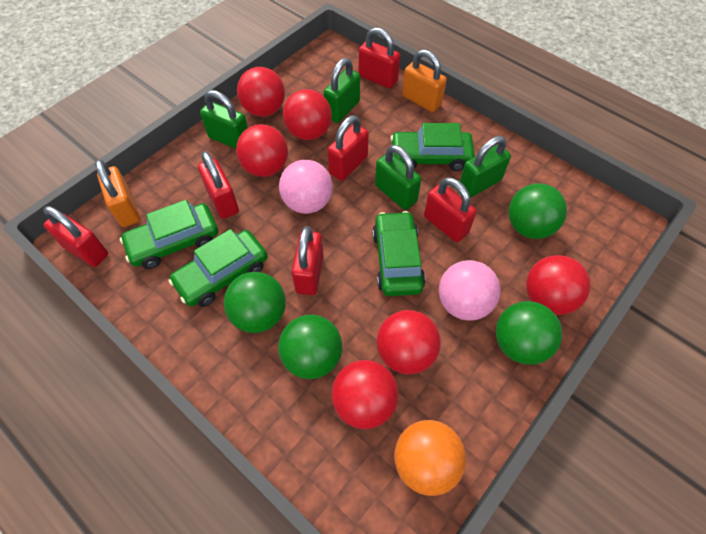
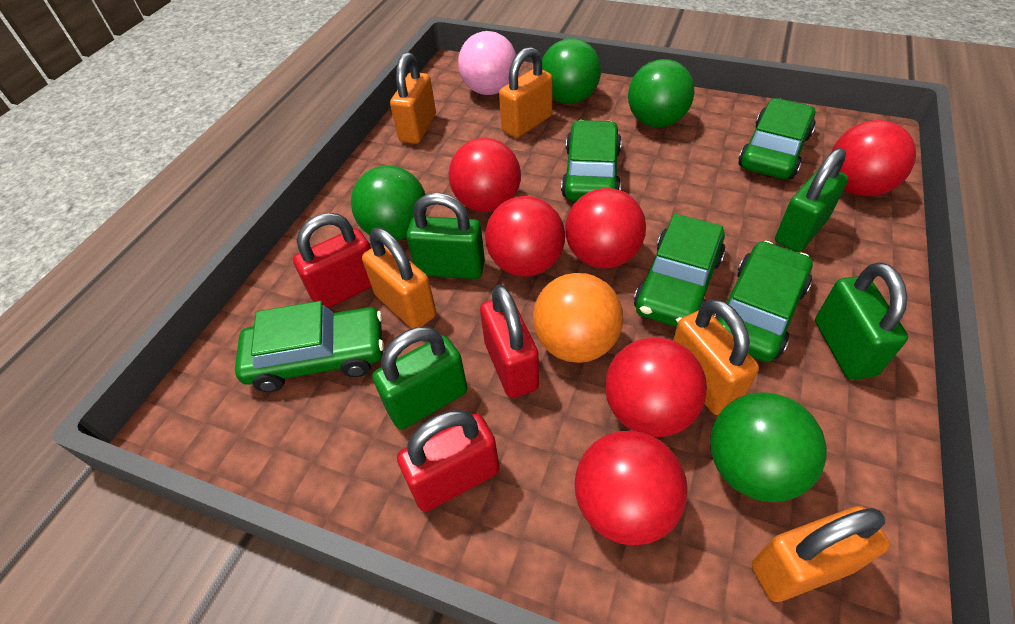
green car: [120,200,218,269] [168,229,268,307] [372,211,425,296] [391,123,475,171] = 4 -> [235,301,384,392] [561,120,622,201] [634,214,725,327] [714,241,813,362] [738,98,816,179] = 5
orange padlock: [95,159,140,227] [402,49,447,112] = 2 -> [362,228,436,329] [390,52,436,144] [499,47,553,138] [673,299,759,415] [752,506,890,602] = 5
pink ball: [279,160,333,214] [439,260,501,321] = 2 -> [458,31,516,95] = 1
red padlock: [43,206,108,267] [198,151,239,219] [291,226,323,295] [327,115,369,181] [359,27,400,88] [424,177,476,242] = 6 -> [293,213,372,308] [397,410,500,512] [480,284,539,398] = 3

